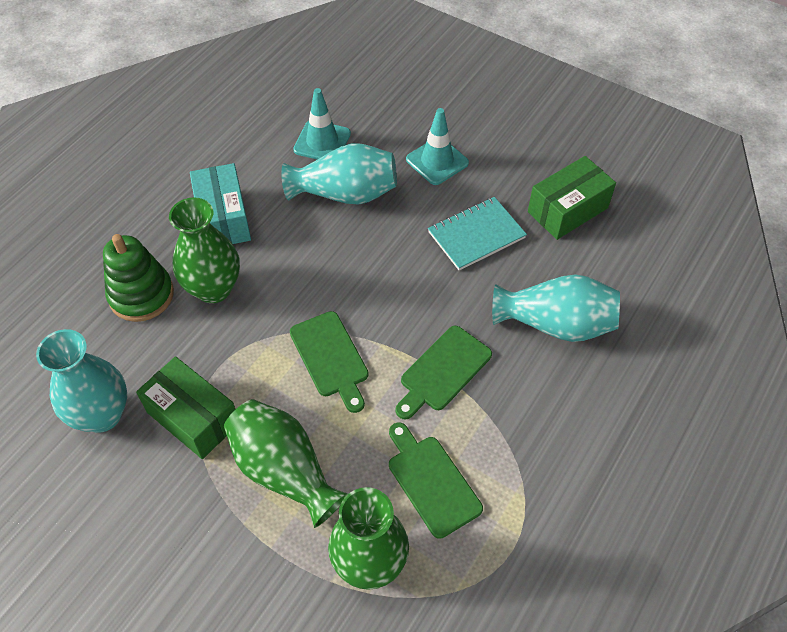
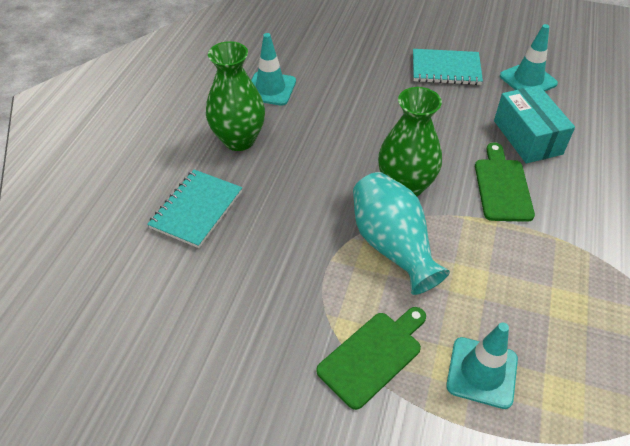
green box: [136,356,236,459] [528,156,616,240] = 2 -> none = 0
green cutting board: [290,311,369,413] [389,422,483,539] [396,326,492,420] = 3 -> [316,307,426,410] [475,142,535,222] = 2
green stacking toy: [103,234,174,322] = 1 -> none = 0
green vase: [169,197,240,303] [224,399,348,528] [328,487,409,590] = 3 -> [206,41,265,151] [378,87,442,197] = 2
turquoise notebook: [428,197,527,270] = 1 -> [147,170,242,248] [413,49,483,85] = 2
turquoise traffic cone: [293,88,351,159] [406,108,469,185] = 2 -> [251,33,296,106] [446,323,518,409] [500,24,558,91] = 3
turquoise vase: [36,329,127,433] [281,143,397,204] [492,274,620,342] = 3 -> [353,172,450,295] = 1

